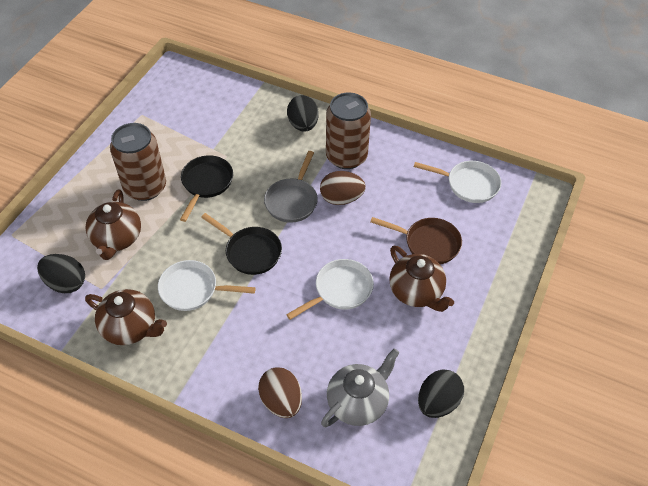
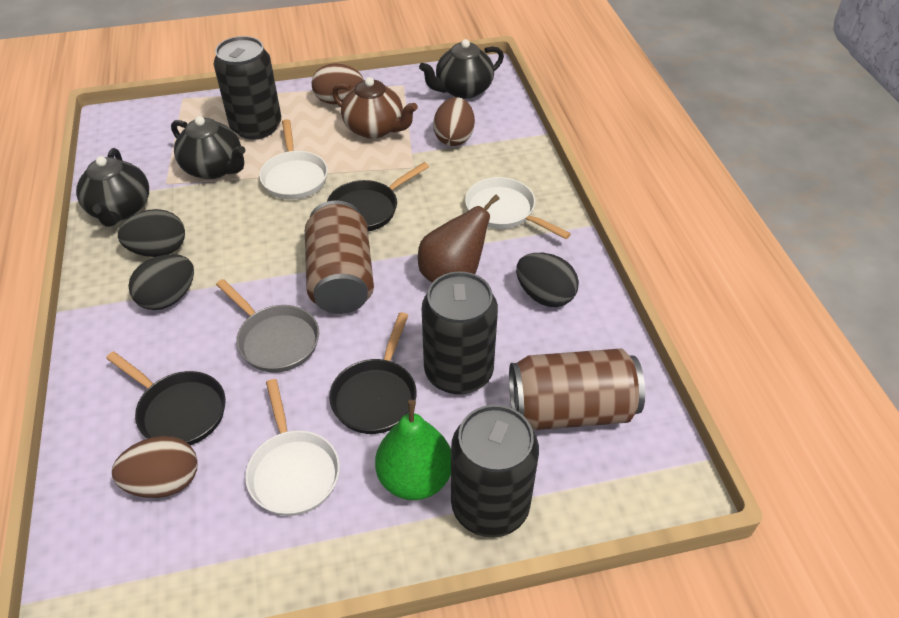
black can: none = 0 -> [214,36,281,140] [422,271,498,395] [451,405,539,537] = 3
black pan: [180,155,233,222] [201,213,282,275] = 2 -> [106,351,225,445] [327,162,429,232] [329,312,417,434] = 3
black teapot: none = 0 -> [76,148,149,227] [171,116,246,179] [419,39,504,99] = 3
brown egg: [258,367,302,418] [320,171,366,205] = 2 -> [112,436,198,498] [312,63,364,104] [433,97,475,146] = 3
brown pan: [370,217,462,264] = 1 -> none = 0
brown pear: none = 0 -> [418,194,499,283] = 1
brown teapot: [85,189,141,260] [85,289,167,345] [389,246,454,312] = 3 -> [332,77,418,139] = 1
green pear: none = 0 -> [375,400,451,500] = 1
grey teapot: [321,348,400,427] = 1 -> none = 0

